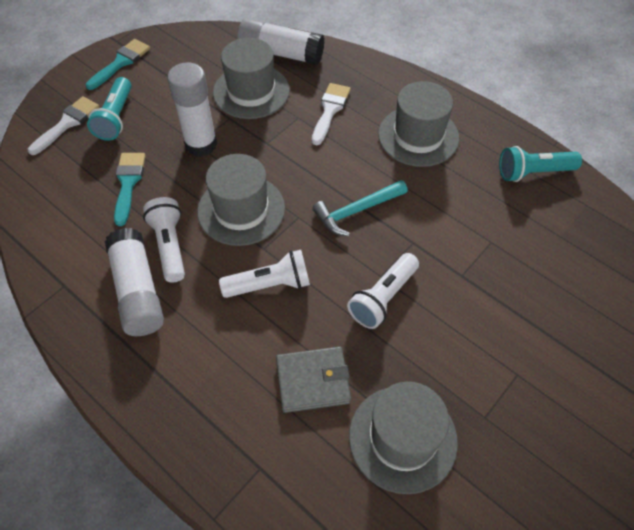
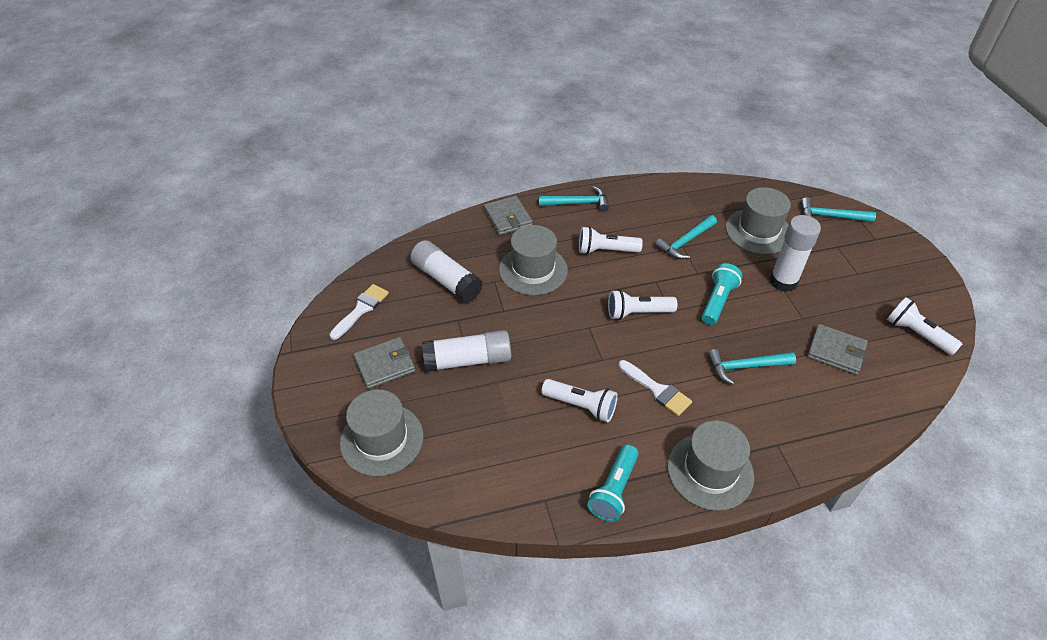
grey wallet: [276,347,351,413] = 1 -> [353,337,415,389] [484,196,533,235] [807,324,868,375] = 3
turquoise brush: [86,39,150,90] [114,153,146,226] = 2 -> none = 0
turquoise hammer: [312,180,408,236] = 1 -> [538,186,609,212] [655,215,717,259] [708,349,796,385] [800,197,876,222] = 4
white flashlight: [143,197,185,283] [219,250,310,298] [347,253,419,329] = 3 -> [541,379,618,422] [579,226,643,255] [608,290,678,320] [887,297,962,355] = 4

